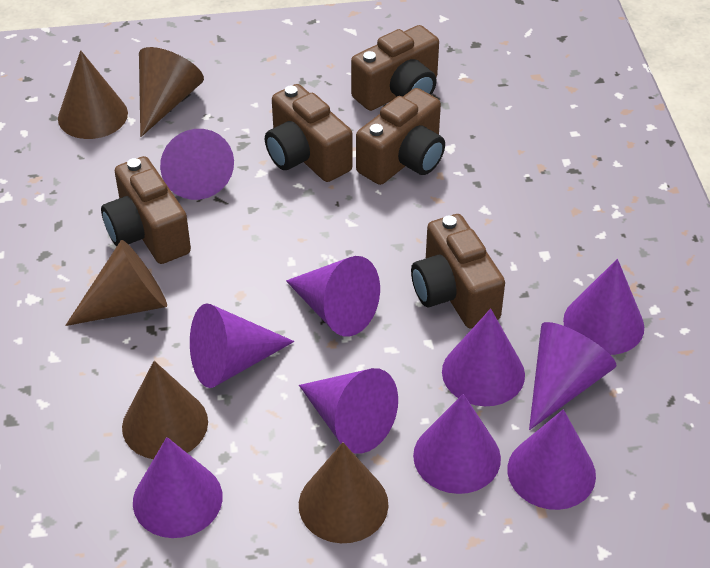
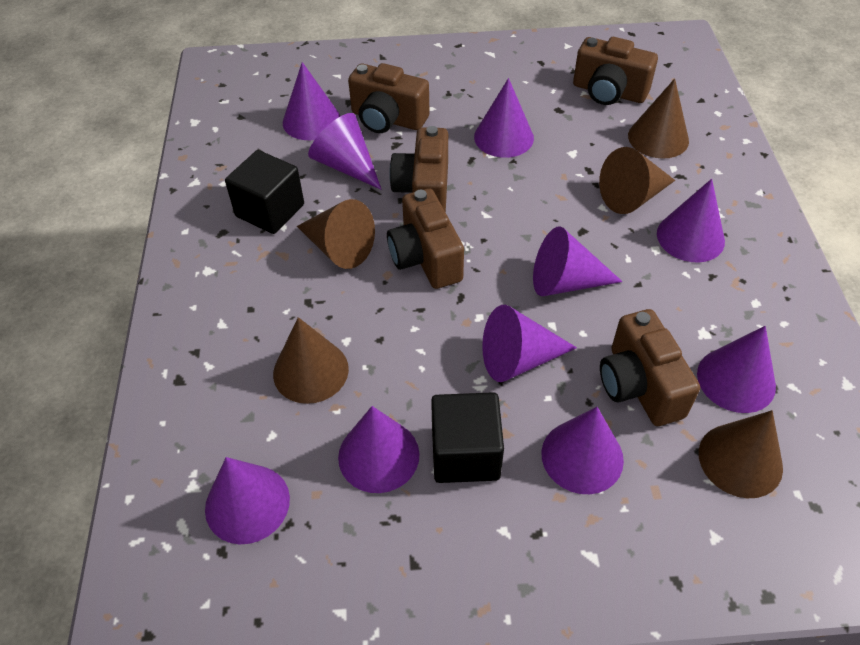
black cube: none = 0 -> [225,150,304,234] [431,392,504,483] = 2

